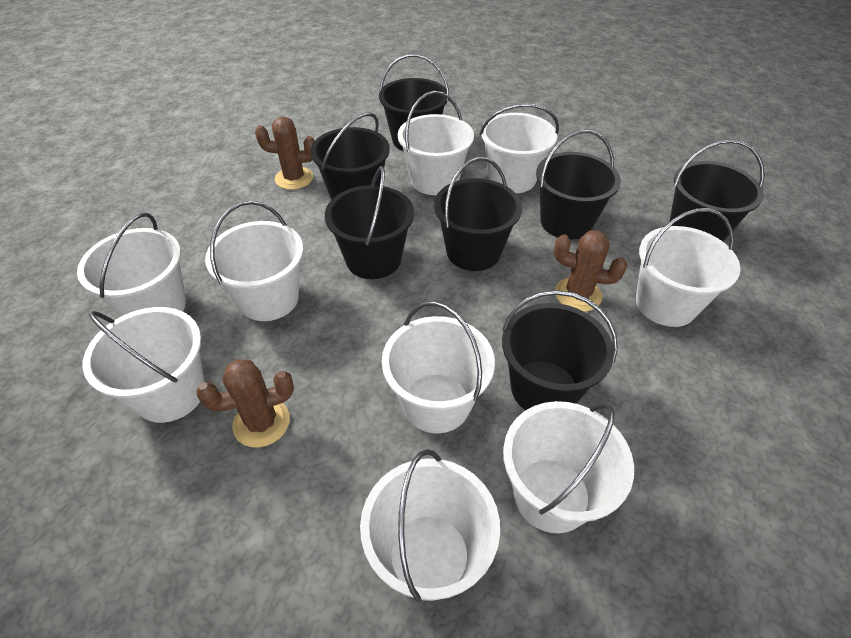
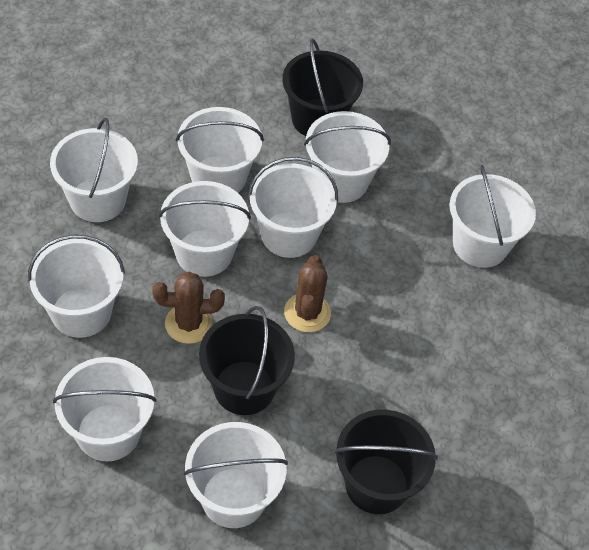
black bucket: [310,112,390,200] [325,166,414,279] [379,54,449,151] [434,157,522,271] [502,290,618,410] [536,130,621,240] [669,139,764,241] = 7 -> [199,306,295,415] [282,38,363,136] [334,410,438,514] = 3
brown cactus: [196,359,294,448] [255,117,315,190] [554,230,627,312] = 3 -> [152,272,225,344] [284,255,331,332] = 2

